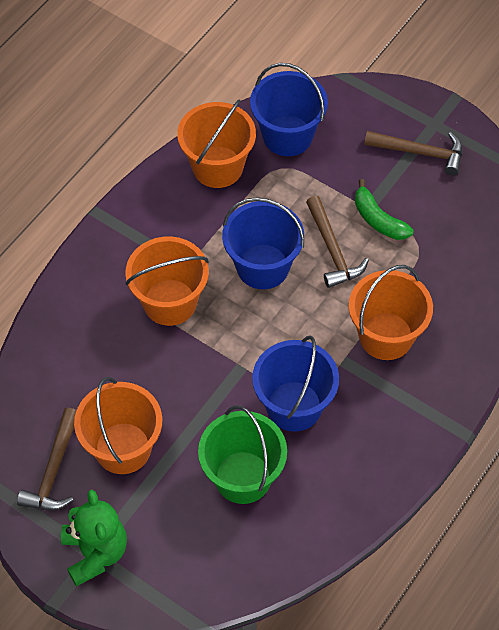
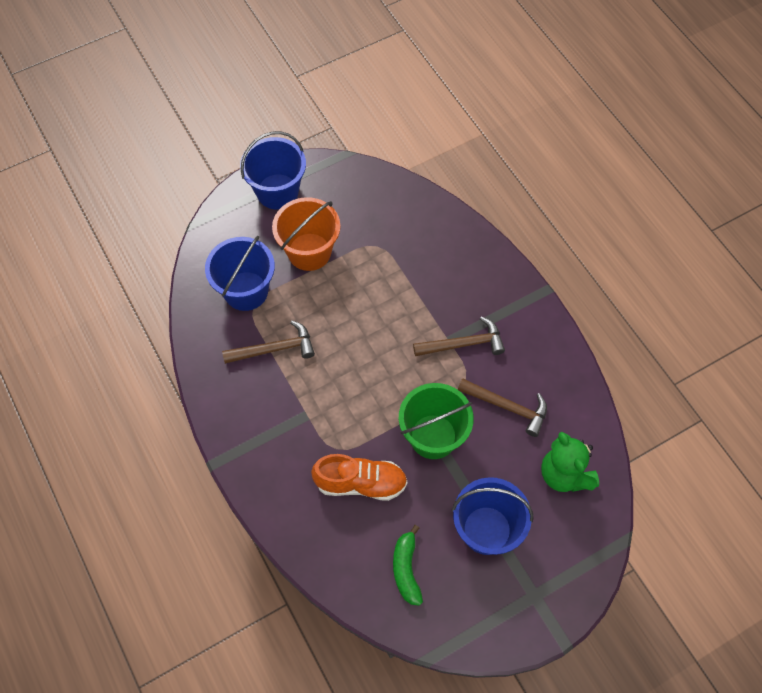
orange bucket: [74,377,162,474] [125,236,209,326] [177,99,256,188] [349,265,433,360] = 4 -> [272,197,340,271] = 1
orange shoe: none = 0 -> [311,454,408,501] = 1

